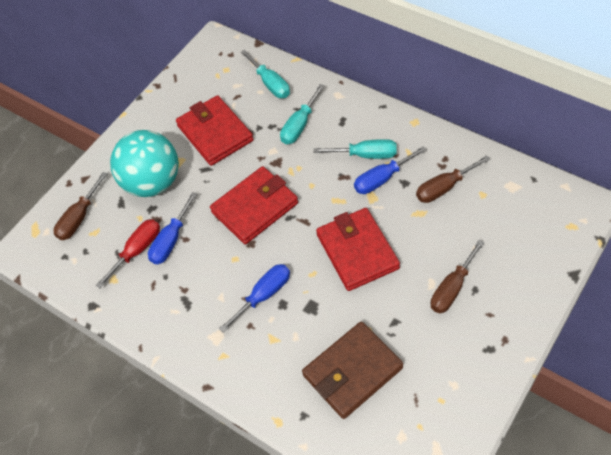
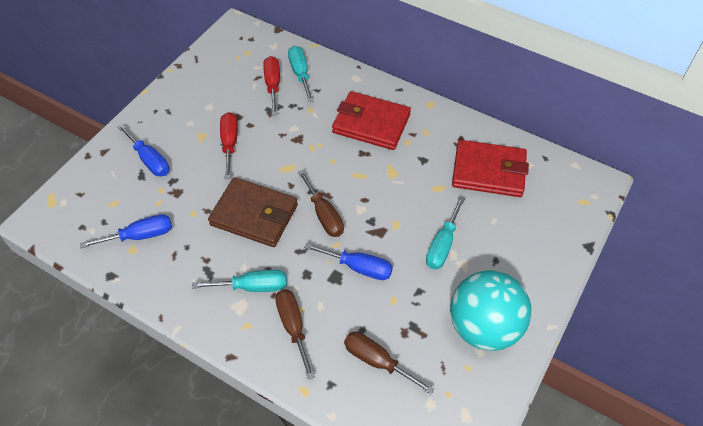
red screwdriver: [95,219,160,288] = 1 -> [220,112,238,179] [263,56,280,115] = 2
red wallet: [176,95,254,166] [210,166,298,244] [316,208,400,291] = 3 -> [332,91,411,150] [452,140,529,197] = 2

